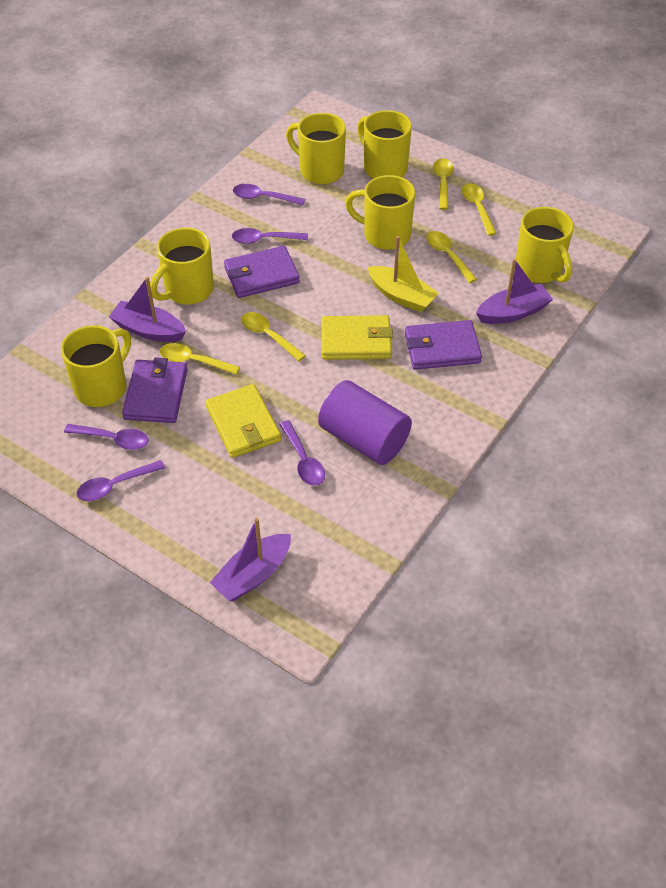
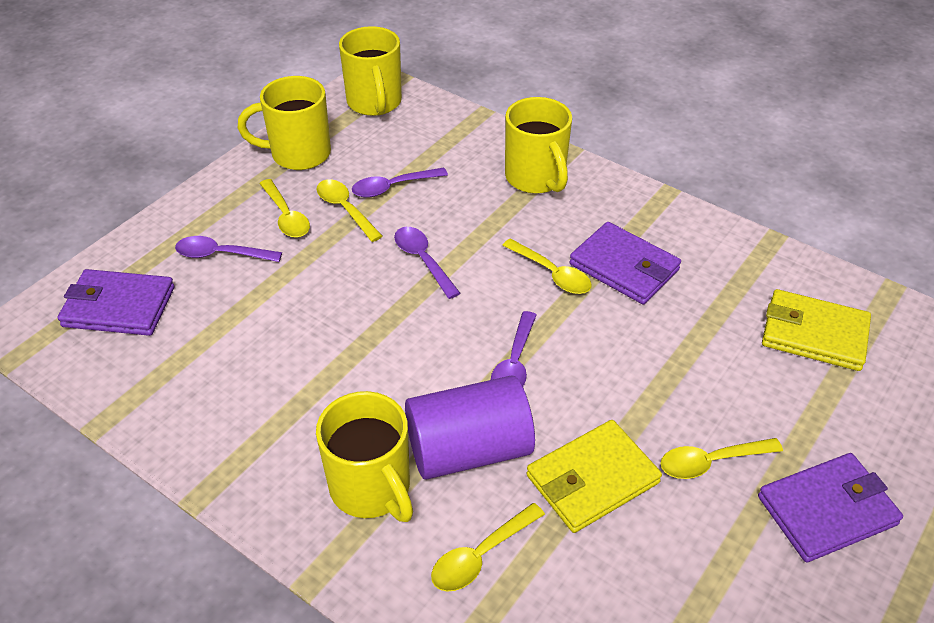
purple boat: [109,277,186,342] [210,517,291,601] [476,259,553,324] = 3 -> none = 0
purple spoon: [64,424,149,450] [77,460,165,501] [232,228,308,244] [233,184,305,205] [279,420,325,486] = 5 -> [175,236,282,262] [352,168,448,198] [394,227,460,299] [491,311,537,386] = 4
yellow boat: [368,236,439,312] = 1 -> none = 0
yellow mug: [61,325,131,407] [150,228,214,305] [286,113,346,184] [345,175,415,250] [357,110,412,179] [515,207,574,283] = 6 -> [238,76,331,170] [316,391,413,522] [339,26,402,116] [505,97,572,194] = 4

